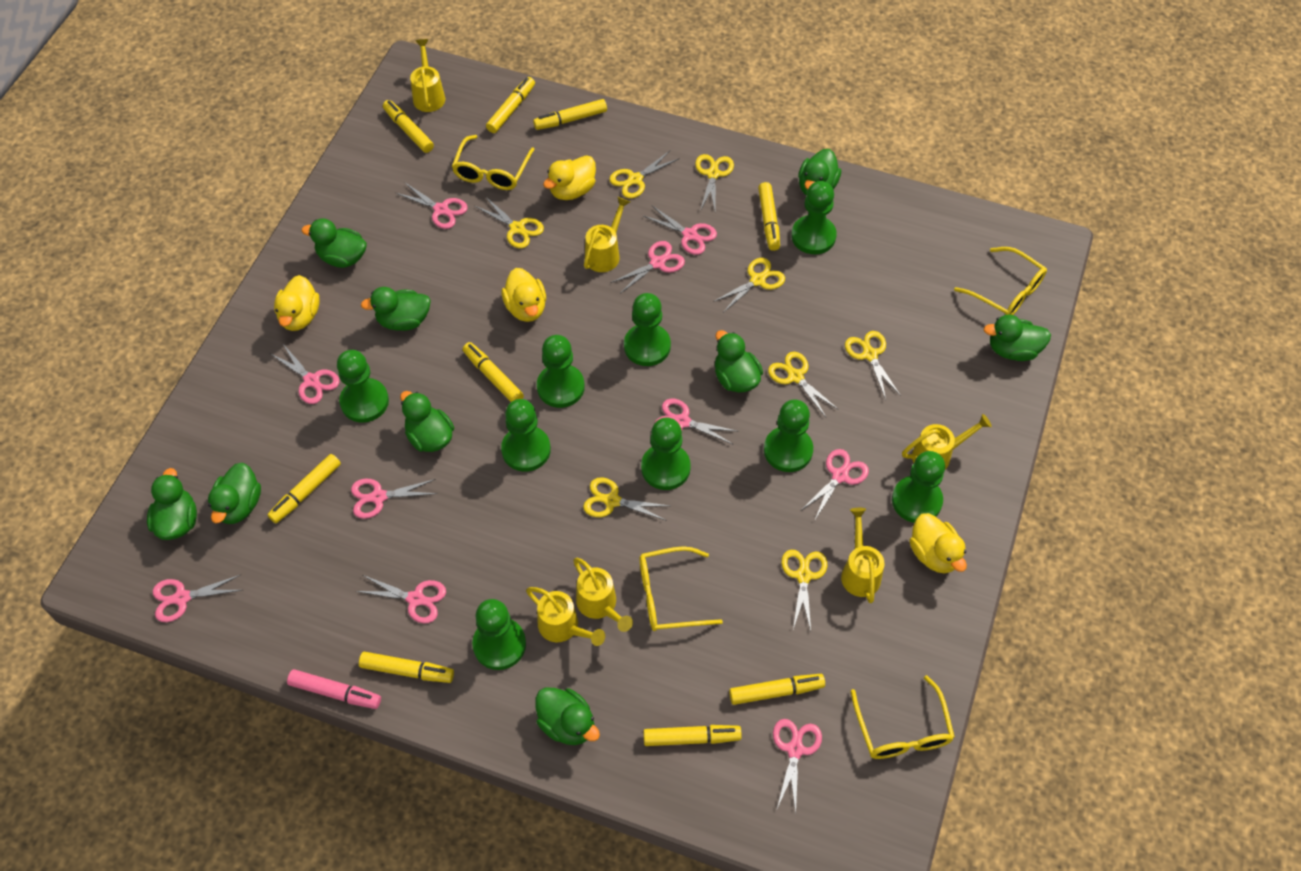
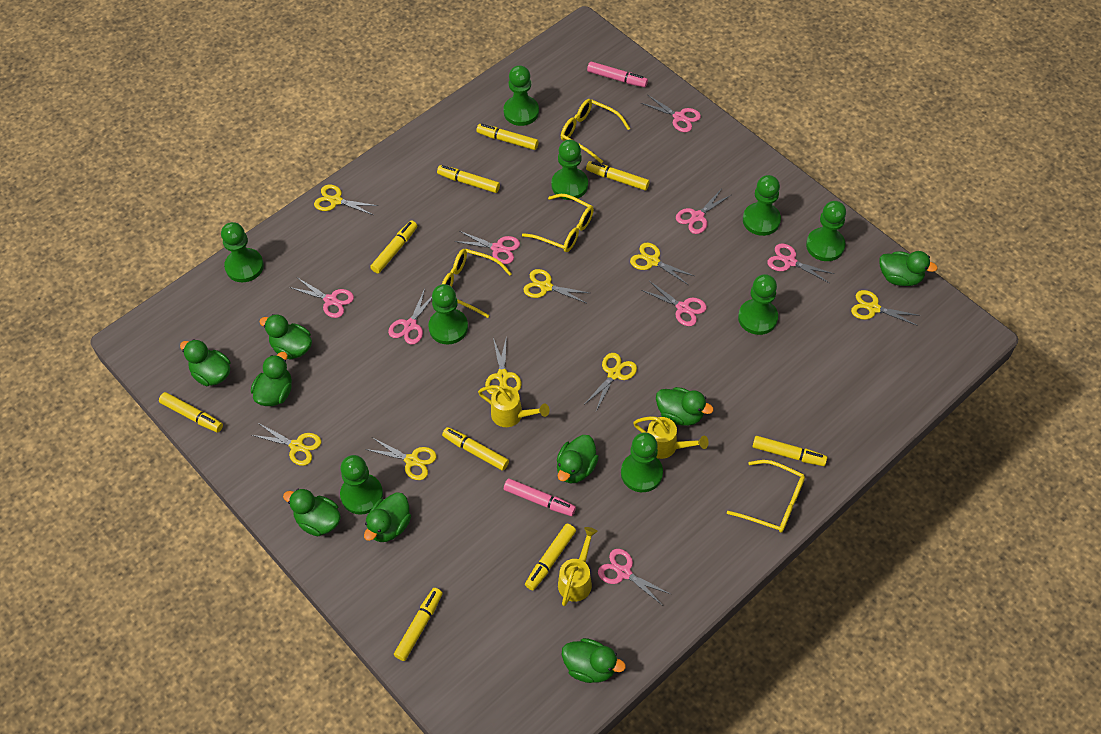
pink marker: [287,669,381,709] = 1 -> [504,478,576,516] [587,61,648,87] = 2
pink scissors: [153,575,241,622] [271,344,339,404] [351,479,437,519] [356,575,446,624] [396,182,468,229] [611,241,685,294] [644,206,717,255] [654,399,737,444] [773,719,822,813] [800,449,869,519] = 10 -> [289,278,354,318] [388,289,432,345] [454,231,520,264] [598,549,670,605] [641,95,701,132] [641,281,707,326] [676,190,731,234] [767,243,834,283] = 8
yellow duck: [274,275,320,331] [502,268,546,322] [543,155,596,200] [909,513,967,573] = 4 -> none = 0
yellow watering can: [410,39,445,112] [526,587,605,646] [573,558,633,632] [584,197,630,272] [841,508,884,603] [902,414,992,469] = 6 -> [478,385,550,427] [558,527,598,606] [633,416,709,459] = 3

